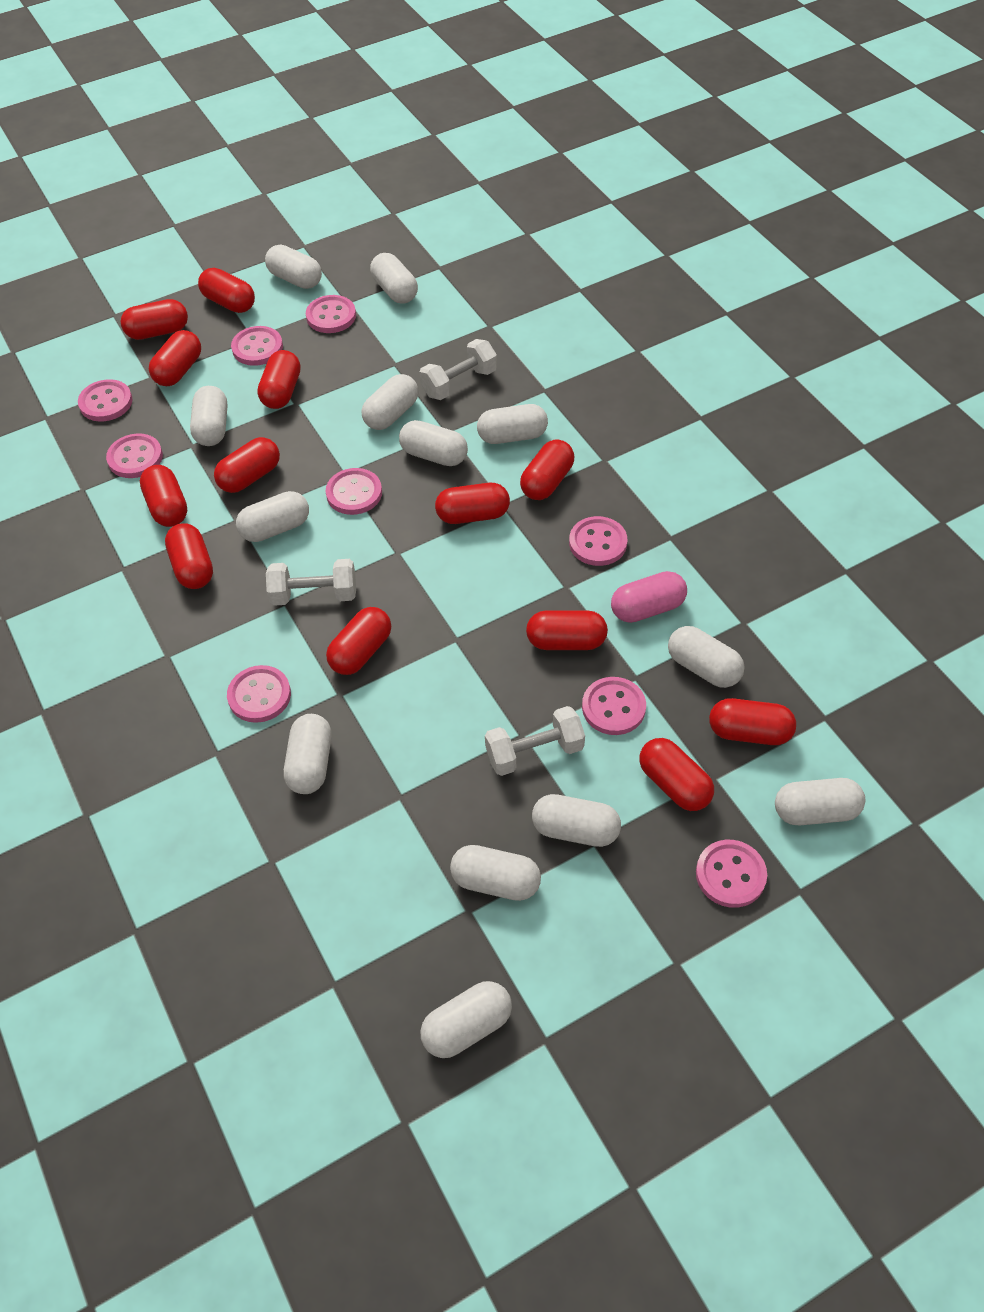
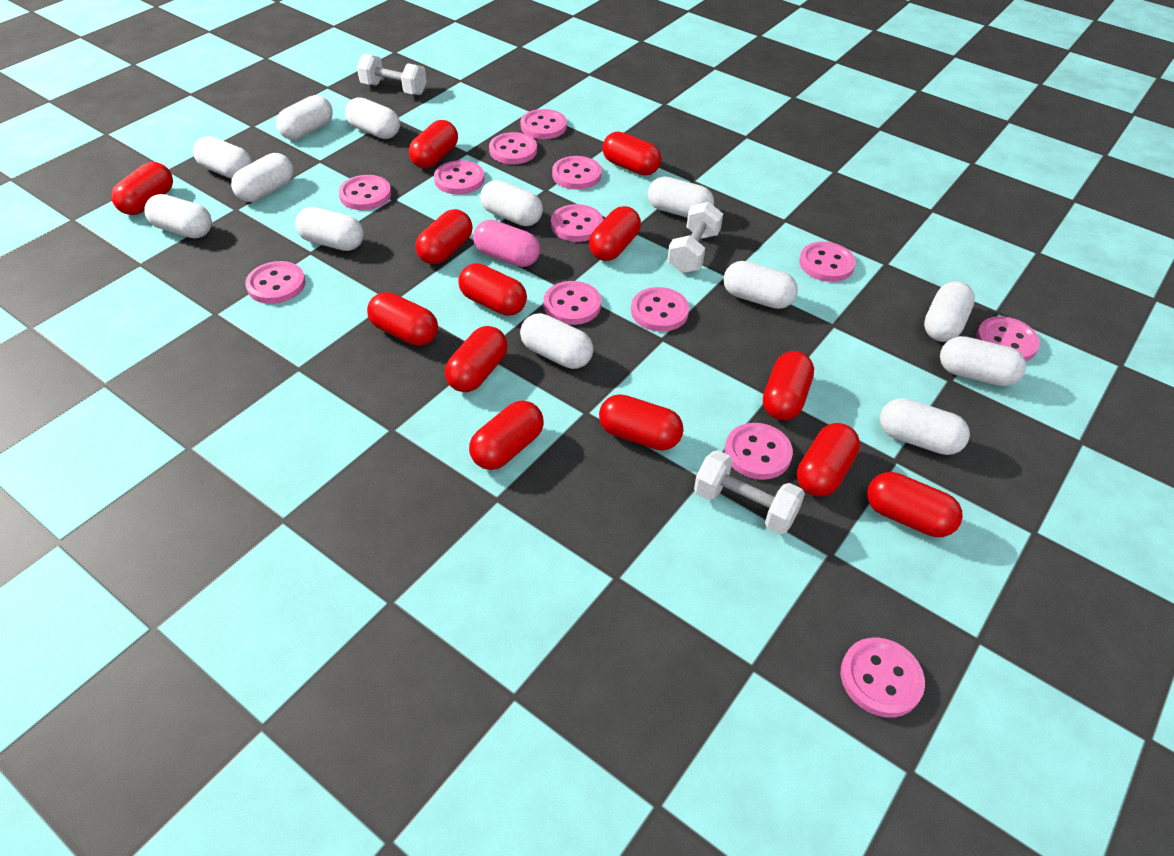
pink button: [78,379,132,421] [106,433,163,478] [227,665,291,723] [231,326,283,366] [306,295,356,333] [326,468,382,515] [569,516,627,566] [582,677,646,735] [696,840,767,908] = 9 -> [245,261,306,304] [339,175,391,210] [434,160,485,195] [489,132,537,164] [520,109,567,139] [544,281,601,325] [551,204,603,242] [552,156,602,190] [631,287,689,331] [725,423,793,480] [799,242,856,282] [841,638,925,718] [976,316,1040,362] = 13

